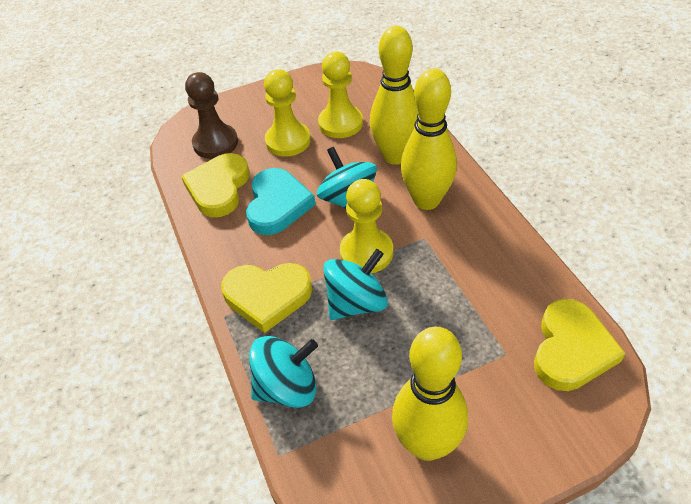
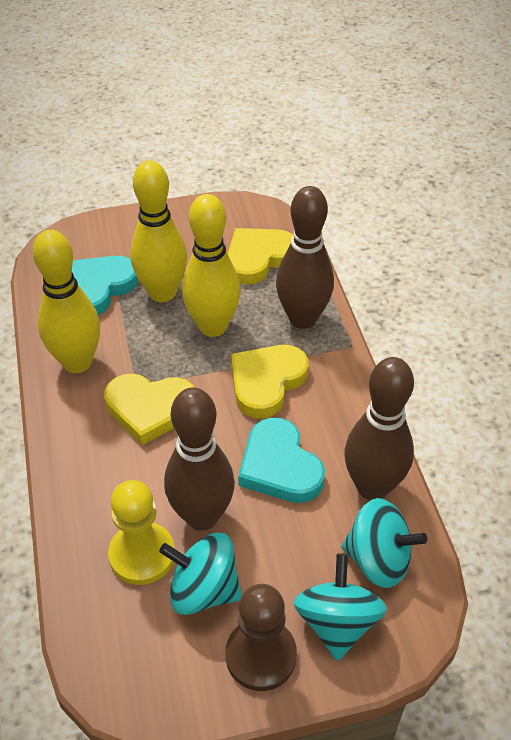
brown bowling pin: none = 0 -> [164,387,235,531] [276,186,334,329] [344,357,414,500] = 3
turquoise heart: [246,168,316,235] = 1 -> [72,256,139,315] [238,417,325,503] = 2
yellow pawn: [264,69,311,157] [318,51,363,138] [340,179,393,273] = 3 -> [108,480,175,585] = 1

